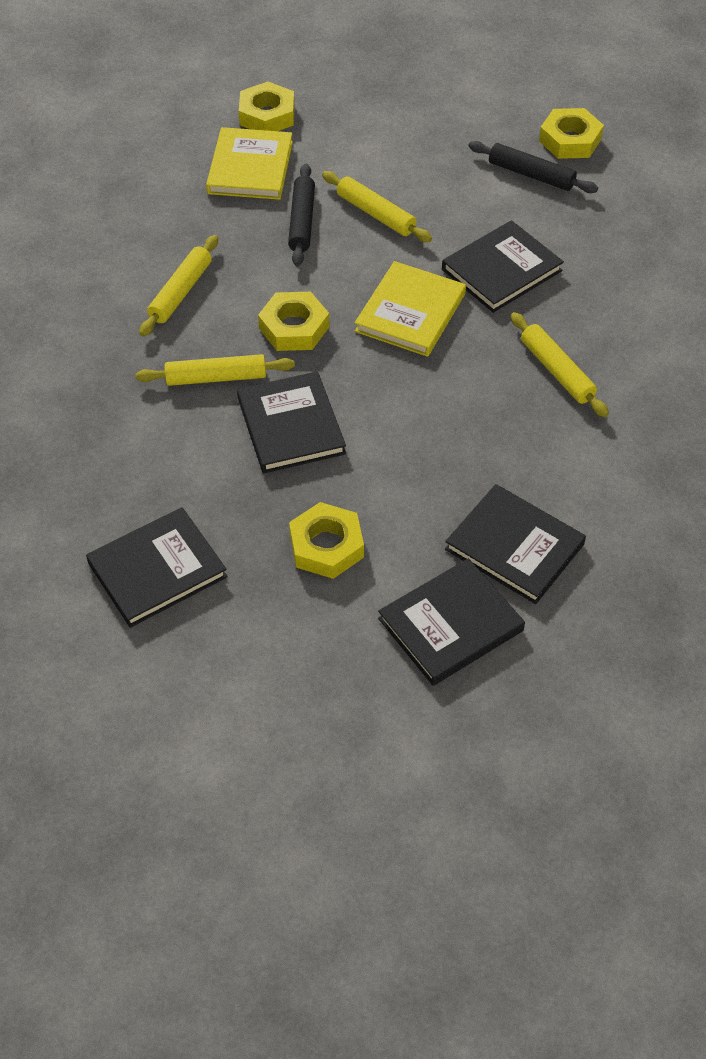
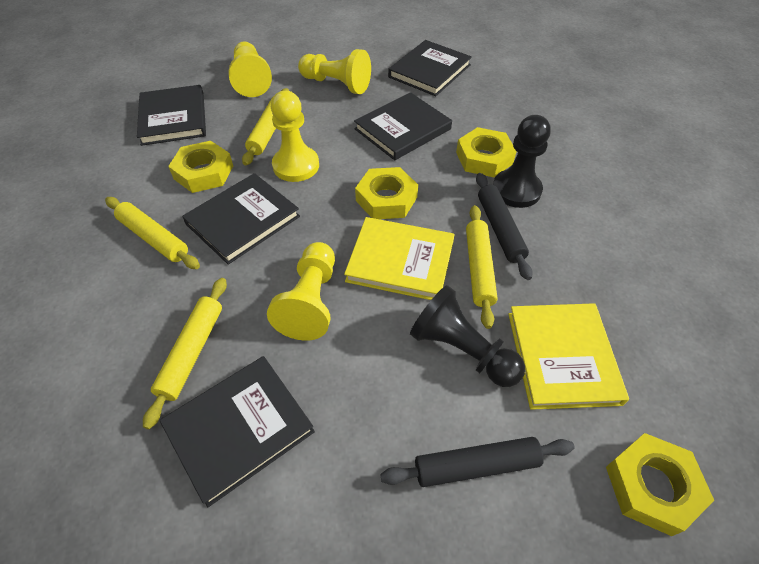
black pawn: none = 0 -> [410,285,525,387] [493,115,551,208] = 2
yellow pawn: none = 0 -> [229,42,272,97] [267,242,335,341] [271,91,319,182] [298,49,371,94] = 4

